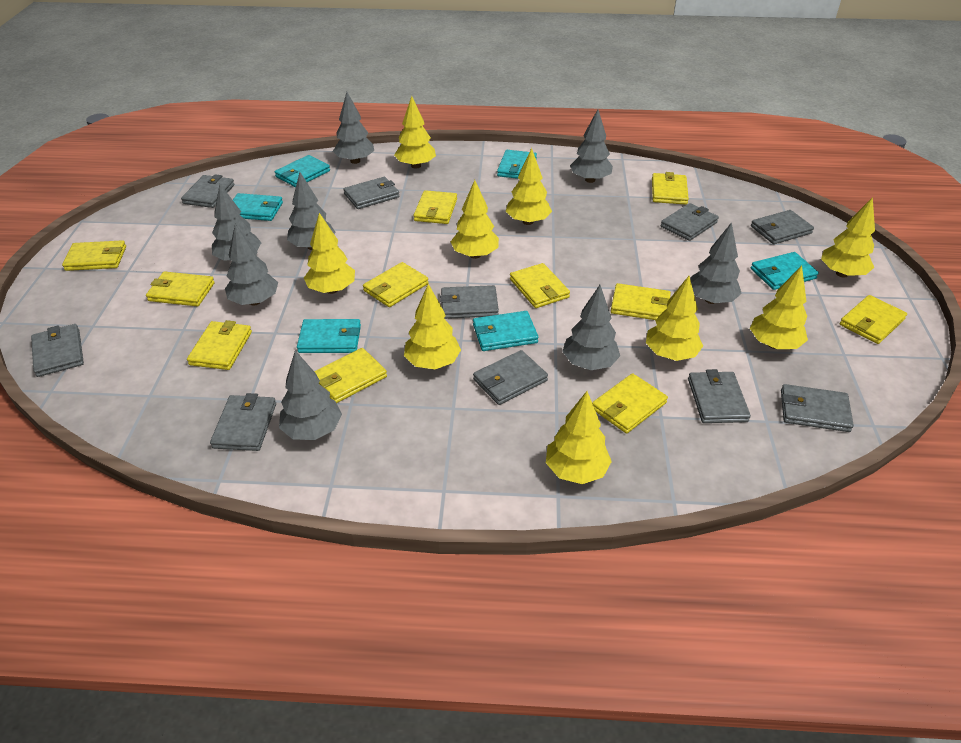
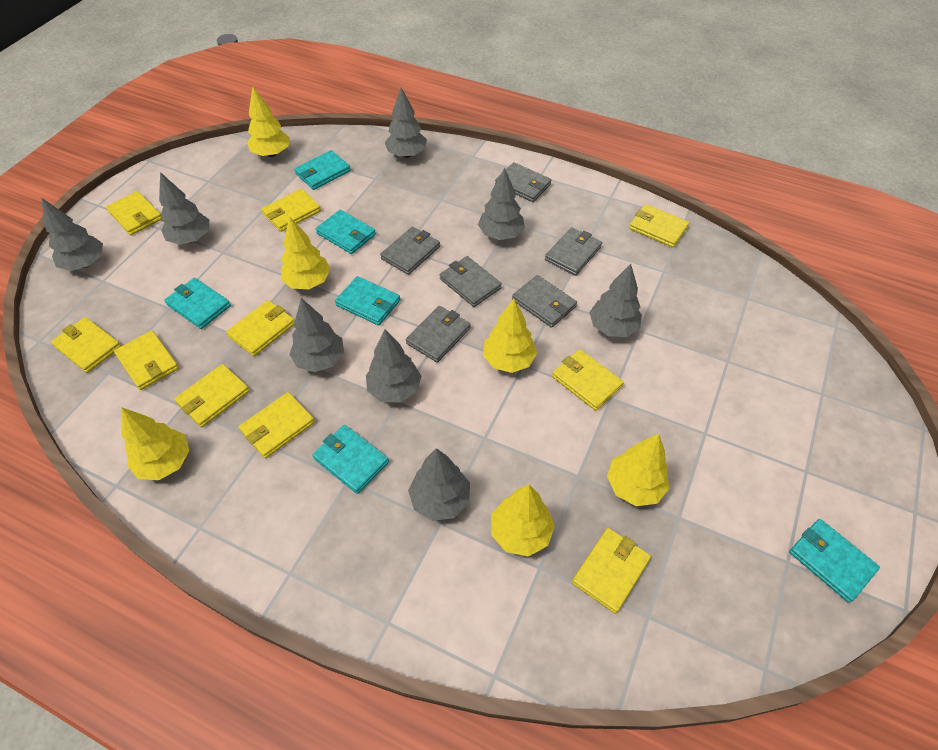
grey wallet: [31,324,84,377] [181,174,234,208] [210,393,276,451] [344,177,399,209] [440,285,499,319] [473,350,548,405] [661,203,719,241] [688,369,751,423] [751,210,814,244] [781,384,854,432] = 10 -> [380,227,440,275] [406,306,471,363] [440,256,502,307] [495,162,552,202] [512,275,577,328] [545,227,602,276] = 6
yellow tree: [304,213,355,294] [394,96,436,169] [404,284,461,369] [450,180,499,259] [506,148,552,225] [546,391,612,484] [646,276,703,361] [750,266,808,349] [821,197,875,278] = 9 -> [121,407,189,480] [247,86,290,157] [281,216,331,289] [483,299,537,373] [491,484,555,557] [607,434,669,506] = 6
yellow wallet: [62,240,126,271] [146,271,215,306] [187,320,252,370] [314,348,387,403] [363,262,429,307] [413,190,457,224] [510,263,570,308] [592,373,668,434] [611,283,671,320] [652,172,689,205] [840,295,907,344] = 11 -> [51,317,121,373] [106,191,161,235] [114,330,179,390] [174,364,250,427] [226,300,294,356] [239,392,315,458] [261,189,321,232] [552,349,624,411] [572,528,651,614] [629,204,689,248] = 10

